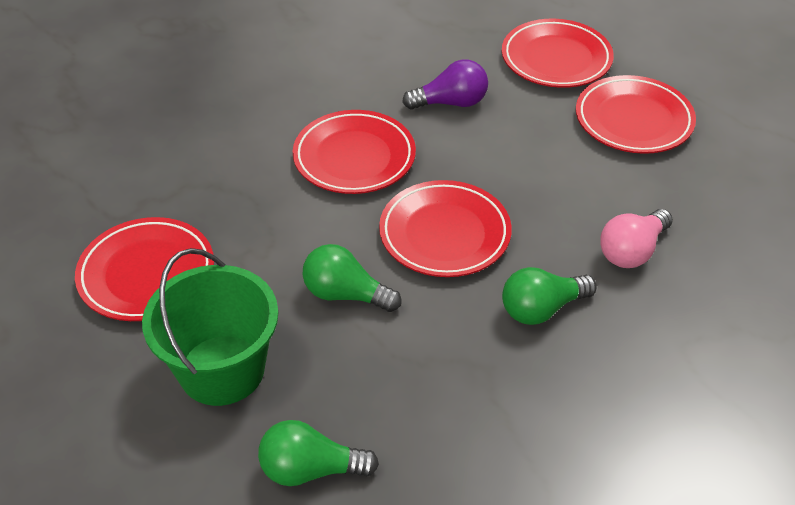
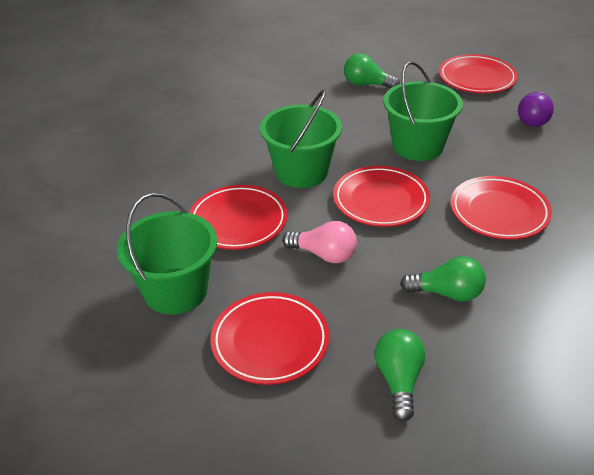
green bucket: [142,248,279,406] = 1 -> [117,193,217,315] [260,89,342,188] [383,61,463,161] = 3

